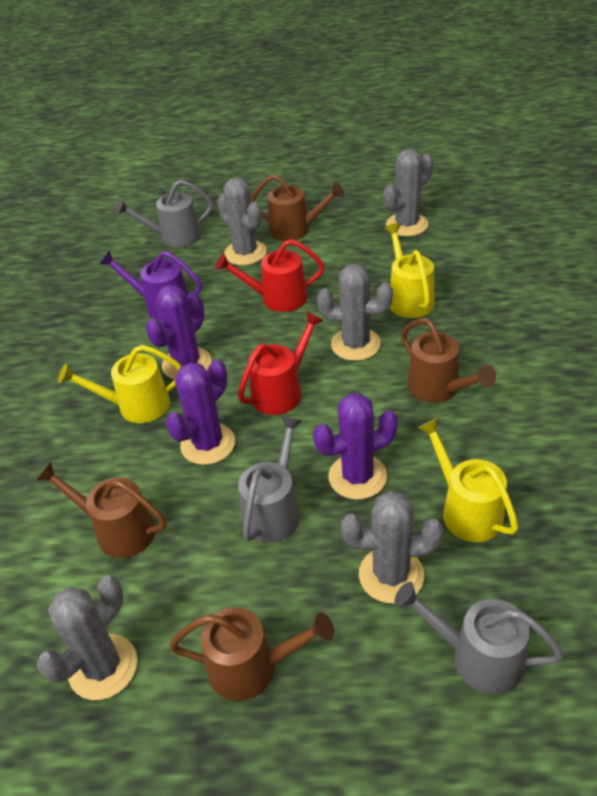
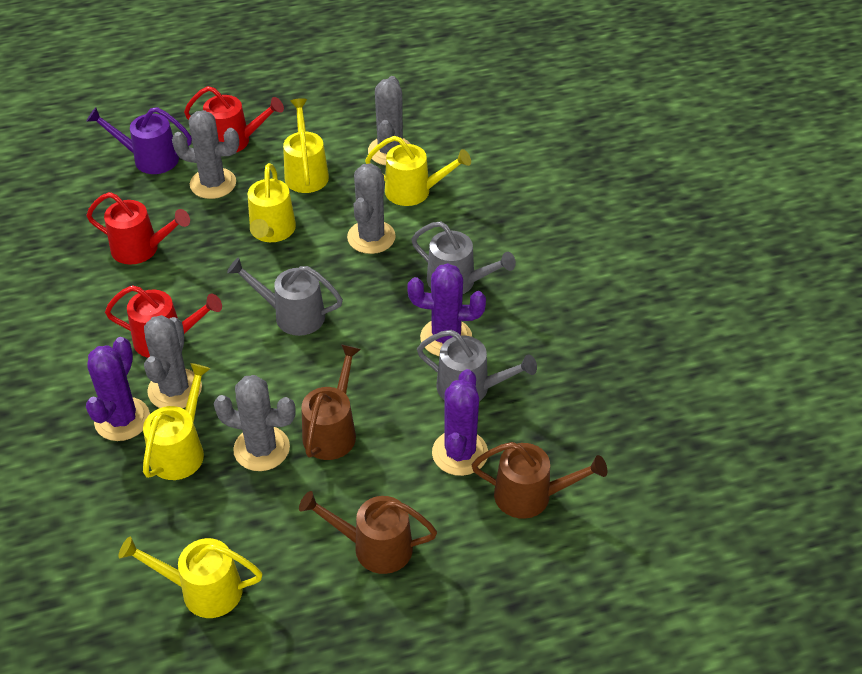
brown watering can: [36,462,166,558] [169,607,334,701] [251,174,345,241] [401,318,496,403] = 4 -> [299,491,437,574] [301,344,361,460] [472,442,607,519] = 3
red watering can: [216,239,324,312] [238,312,324,415] = 2 -> [86,192,190,265] [105,285,222,358] [184,86,284,153] = 3
yellow watering can: [58,345,182,423] [384,223,435,318] [418,418,518,542] = 3 -> [118,537,263,618] [143,363,211,480] [248,163,296,242] [283,98,329,193] [365,136,471,206] = 5

